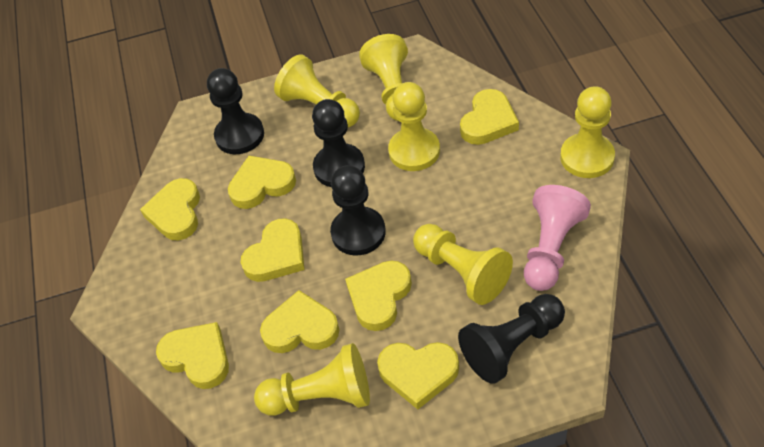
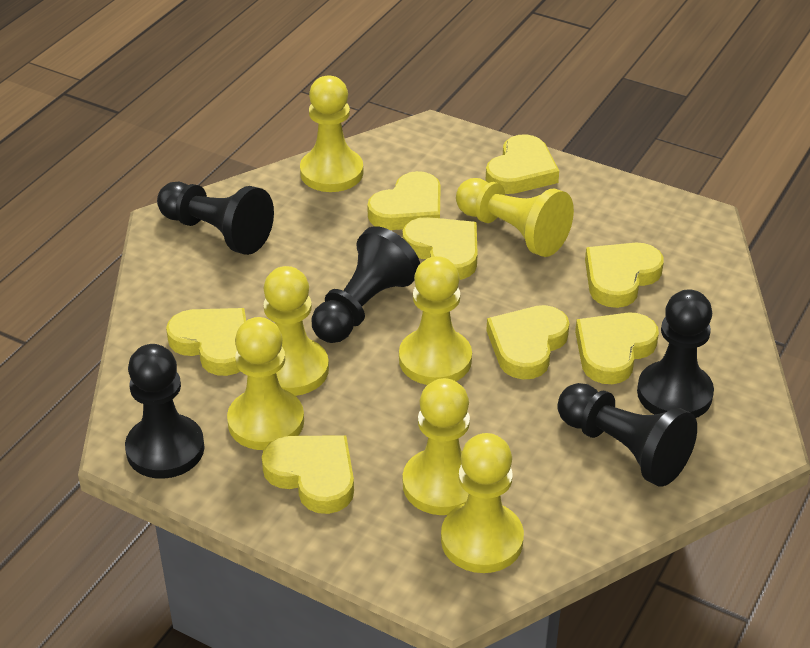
black pawn: [207,68,264,154] [312,99,365,187] [330,165,386,256] [458,294,565,384] = 4 -> [125,344,205,479] [157,182,274,255] [312,226,420,343] [557,383,697,487] [637,290,714,418] = 5
pink pawn: [524,185,591,291] = 1 -> none = 0
yellow pawn: [254,343,370,416] [274,54,360,127] [359,34,408,121] [388,82,440,171] [413,224,513,305] [560,86,615,178] = 6 -> [227,317,304,450] [264,266,329,396] [300,76,363,192] [399,256,472,385] [403,378,470,515] [441,433,524,573] [456,178,574,257] = 7

